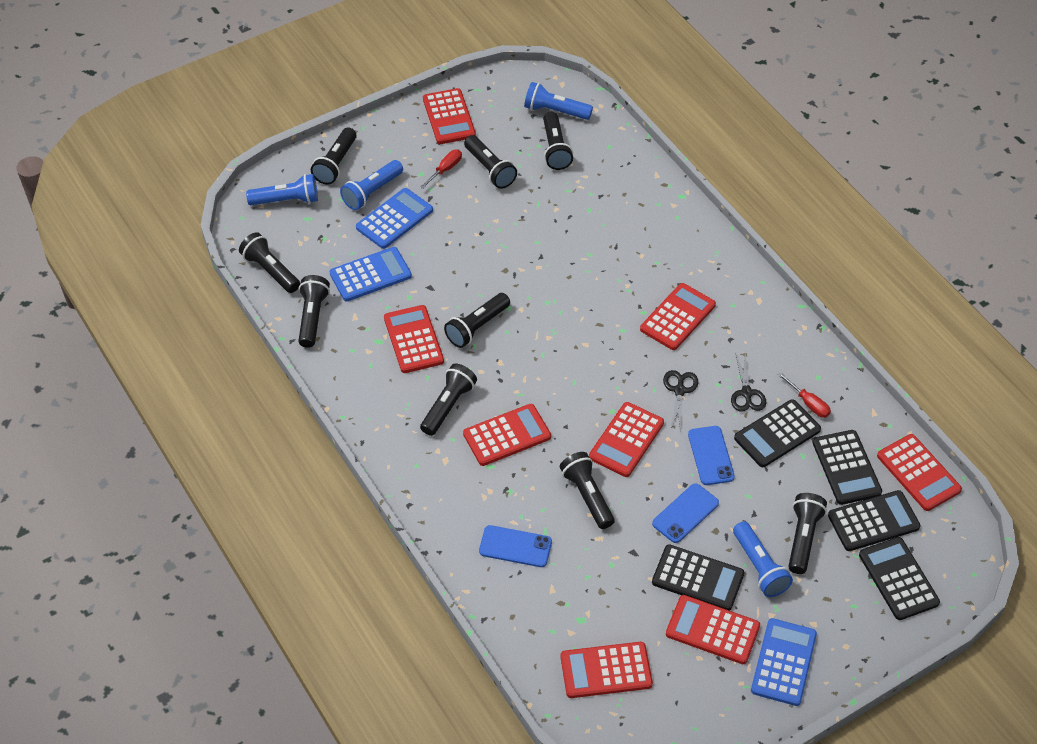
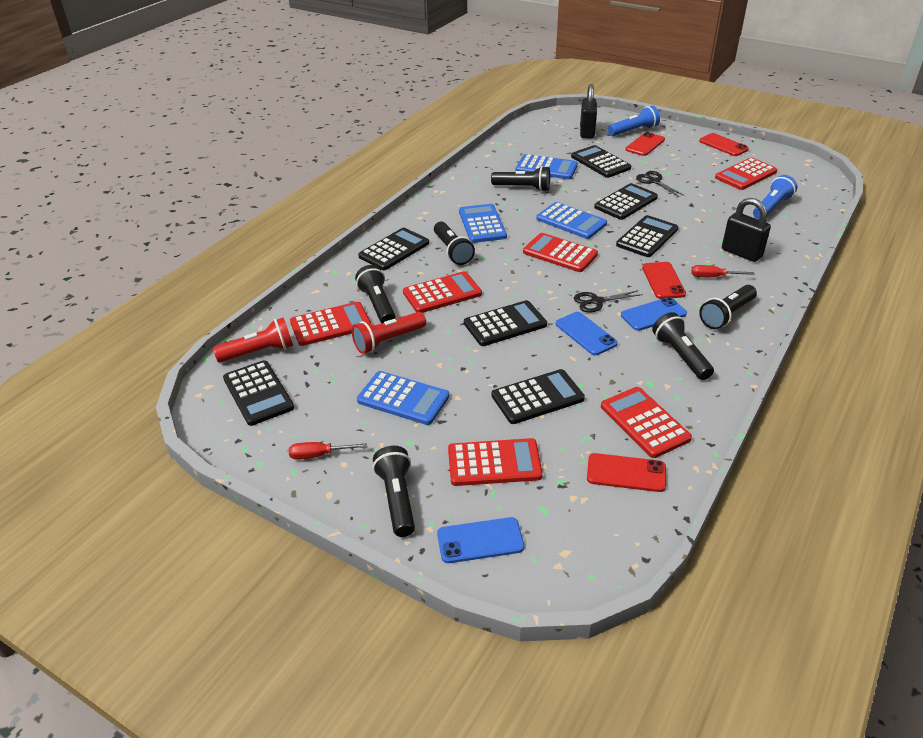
black calculator: [652,544,744,611] [734,399,821,467] [813,430,882,505] [828,490,921,551] [859,537,940,620] = 5 -> [223,360,294,426] [358,228,429,270] [464,300,547,346] [492,369,585,424] [571,145,631,178] [594,183,658,220] [616,215,678,257] = 7
black flashlight: [239,232,300,293] [298,275,330,348] [311,127,356,185] [420,363,477,436] [444,293,510,348] [464,135,517,189] [543,112,573,170] [560,452,615,529] [788,493,827,574] = 9 -> [355,265,396,323] [373,446,415,537] [434,221,475,265] [491,166,550,192] [652,312,714,380] [699,285,757,329] = 6
black padlock: none = 0 -> [580,84,597,138] [722,198,771,262] = 2
blue calculator: [330,247,412,301] [356,188,433,249] [751,618,817,706] = 3 -> [357,371,449,425] [459,204,507,243] [516,154,578,179] [536,202,607,239] = 4
blue flashlight: [246,174,318,205] [340,160,403,210] [524,82,593,120] [733,522,793,597] = 4 -> [608,105,660,136] [753,175,797,220] = 2
red calculator: [384,305,444,373] [423,88,476,144] [463,404,551,466] [560,642,653,698] [589,402,664,477] [640,283,716,350] [666,595,760,664] [877,434,962,511] = 8 -> [290,302,371,346] [403,271,482,313] [448,438,543,486] [523,233,598,272] [601,387,692,458] [715,158,777,190] = 6
red flashlight: none = 0 -> [213,317,293,363] [352,312,426,354] = 2
red phone: none = 0 -> [587,453,666,492] [625,132,665,156] [642,262,686,299] [699,133,749,156] = 4

